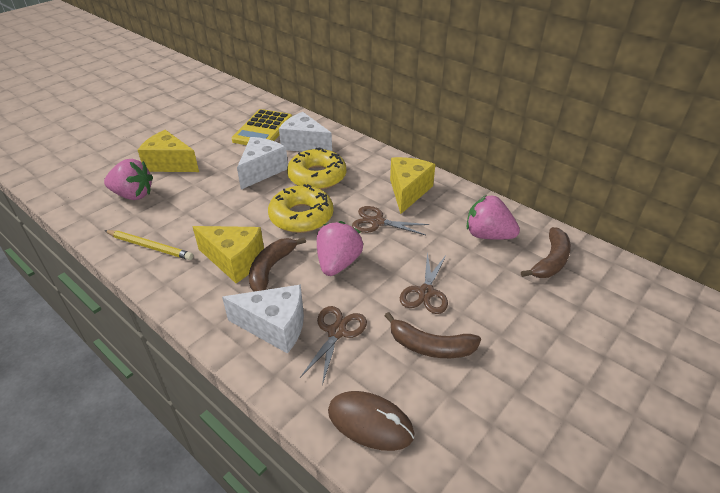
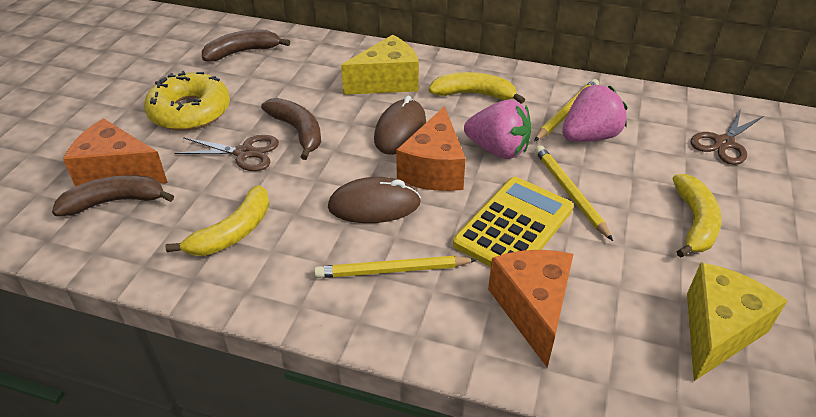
brown mouse: [328,391,414,451] = 1 -> [328,177,421,223] [374,95,426,155] = 2
brown scissors: [300,306,367,385] [352,206,429,235] [400,252,448,314] = 3 -> [175,135,279,171] [690,109,763,165] = 2
orange cheese: none = 0 -> [63,119,168,187] [396,106,466,191] [488,250,573,368] = 3
pink strawberry: [104,159,153,200] [317,221,363,276] [467,195,520,240] = 3 -> [464,100,532,159] [562,85,627,142] = 2
white cheese: [222,285,304,354] [237,137,288,190] [279,112,332,152] = 3 -> none = 0
yellow banana: none = 0 -> [165,185,270,256] [429,72,525,104] [673,174,722,258] = 3
yellow cheese: [138,130,199,172] [192,226,264,283] [390,157,435,214] = 3 -> [341,35,419,95] [687,262,788,381] = 2
yellow donut: [268,184,333,233] [287,147,346,190] = 2 -> [144,71,230,131] = 1
yellow pencil: [104,230,193,260] = 1 -> [314,256,477,278] [534,79,599,141] [535,145,613,241] = 3

